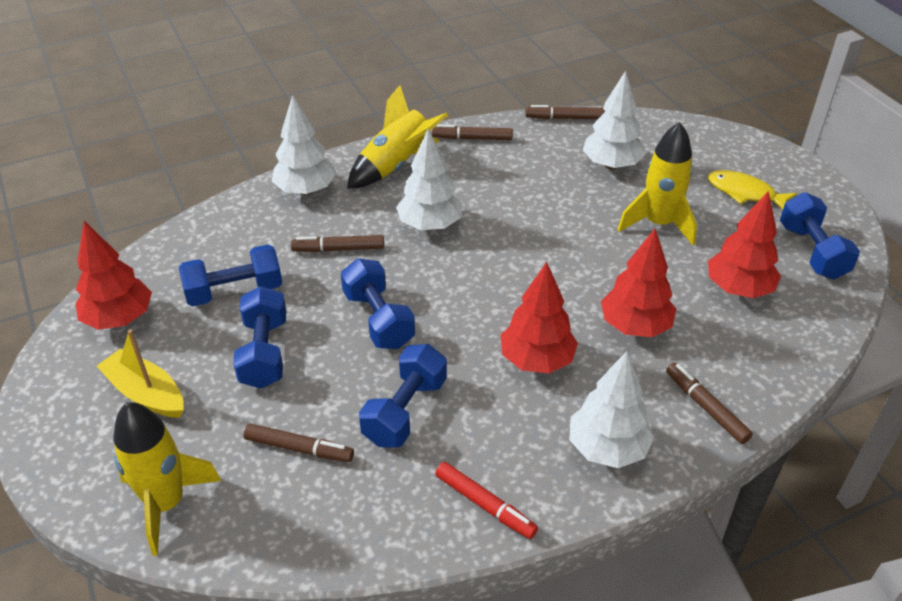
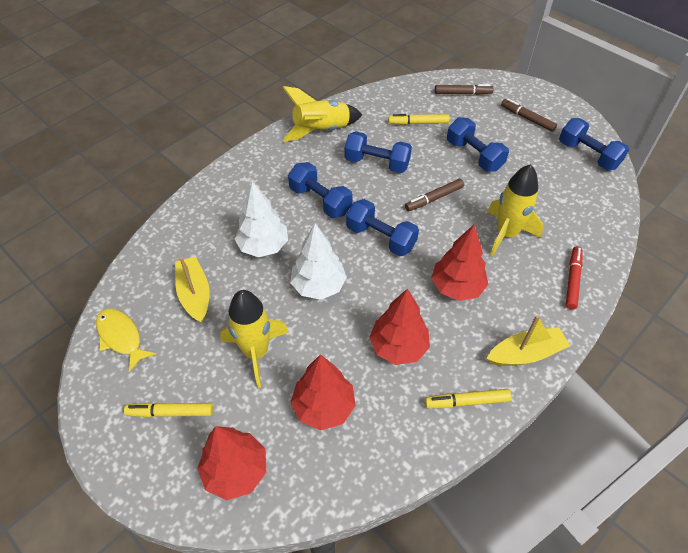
brown marker: [243,423,354,462] [291,235,384,252] [432,124,513,140] [525,105,605,119] [666,363,753,444] = 5 -> [405,179,464,211] [435,84,494,95] [501,99,557,132] = 3
white tree: [272,95,336,195] [396,129,463,230] [569,351,654,468] [583,71,645,170] = 4 -> [234,181,288,257] [290,223,347,300] = 2
yellow boat: [97,329,184,418] = 1 -> [175,256,210,323] [486,315,570,366] = 2
yellow marker: none = 0 -> [124,403,213,417] [388,114,450,125] [425,389,511,408] = 3

